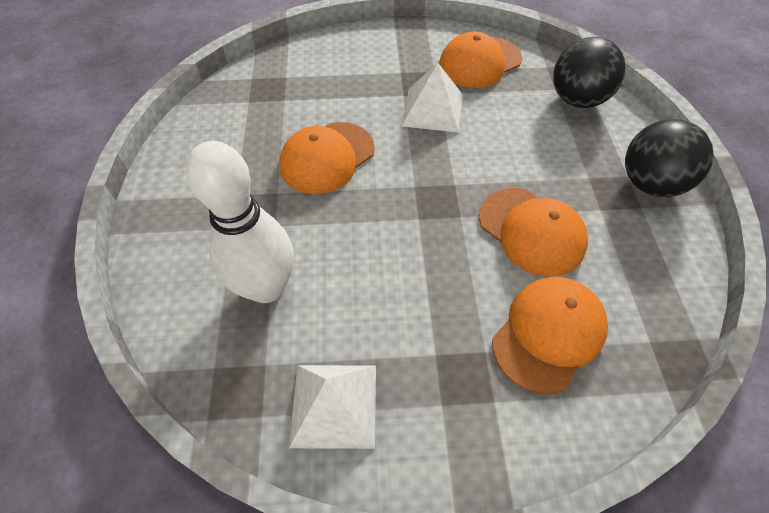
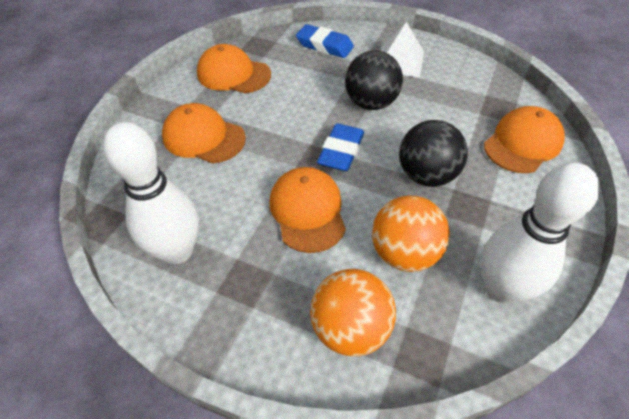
blue eraser: none = 0 -> [296,24,354,58] [317,123,364,171] = 2
orange ball: none = 0 -> [310,269,396,356] [372,196,450,272] = 2
white bowling pin: [186,141,294,303] = 1 -> [103,122,199,264] [481,162,600,304] = 2
white pyramid: [289,365,376,449] [402,63,463,133] = 2 -> [380,22,424,78] = 1

